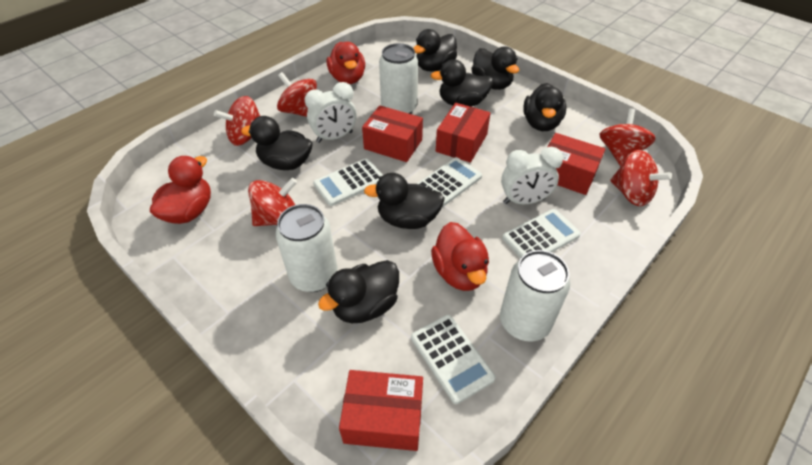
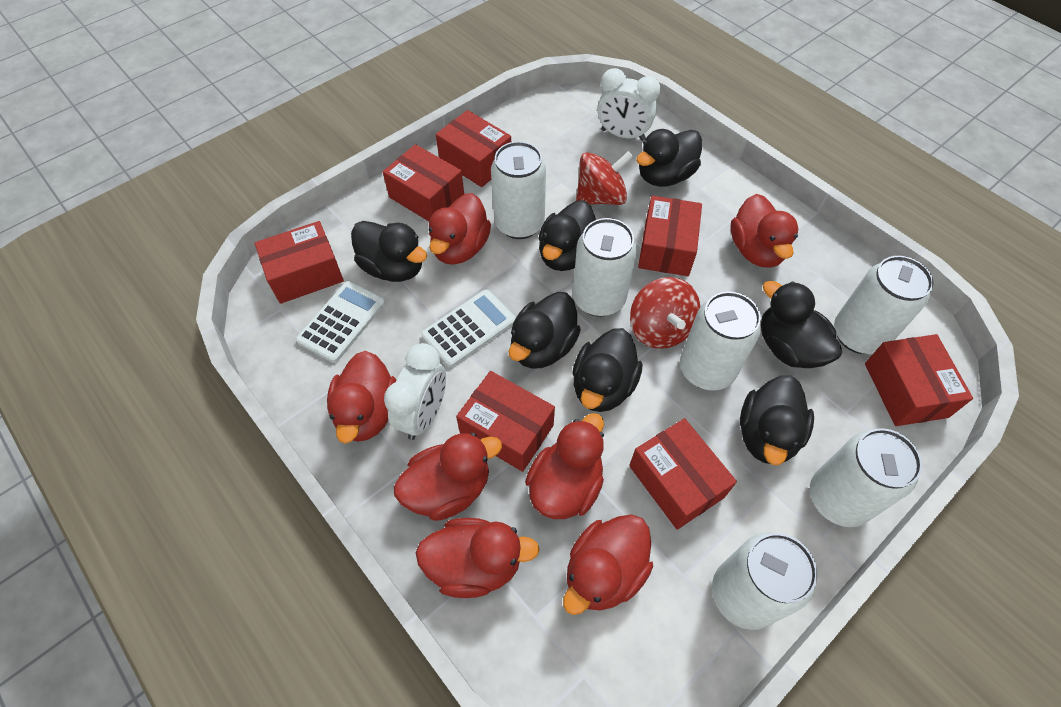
red box: [339,370,423,451] [362,106,423,162] [436,103,491,163] [548,133,605,195] = 4 -> [255,221,344,304] [383,144,464,221] [436,110,511,187] [456,371,555,472] [629,418,737,529] [638,196,702,276] [865,334,973,426] = 7
red duck: [150,156,211,224] [326,42,365,84] [431,222,489,291] = 3 -> [327,351,396,443] [394,433,502,521] [415,518,540,598] [429,193,491,265] [525,413,604,519] [563,514,653,615] [731,194,798,268] = 7
red spinning top: [214,96,260,146] [248,178,297,226] [277,72,317,117] [599,109,656,166] [610,150,672,206] = 5 -> [576,151,633,205] [630,277,700,349] = 2
white calculator: [313,159,383,206] [411,315,496,404] [417,157,482,207] [502,209,581,258] = 4 -> [296,281,385,363] [421,290,516,367] = 2
white can: [275,204,338,292] [379,43,418,114] [500,250,570,342] = 3 -> [491,141,546,239] [573,218,637,317] [680,291,761,391] [712,532,817,630] [810,428,922,527] [834,256,934,354] = 6

